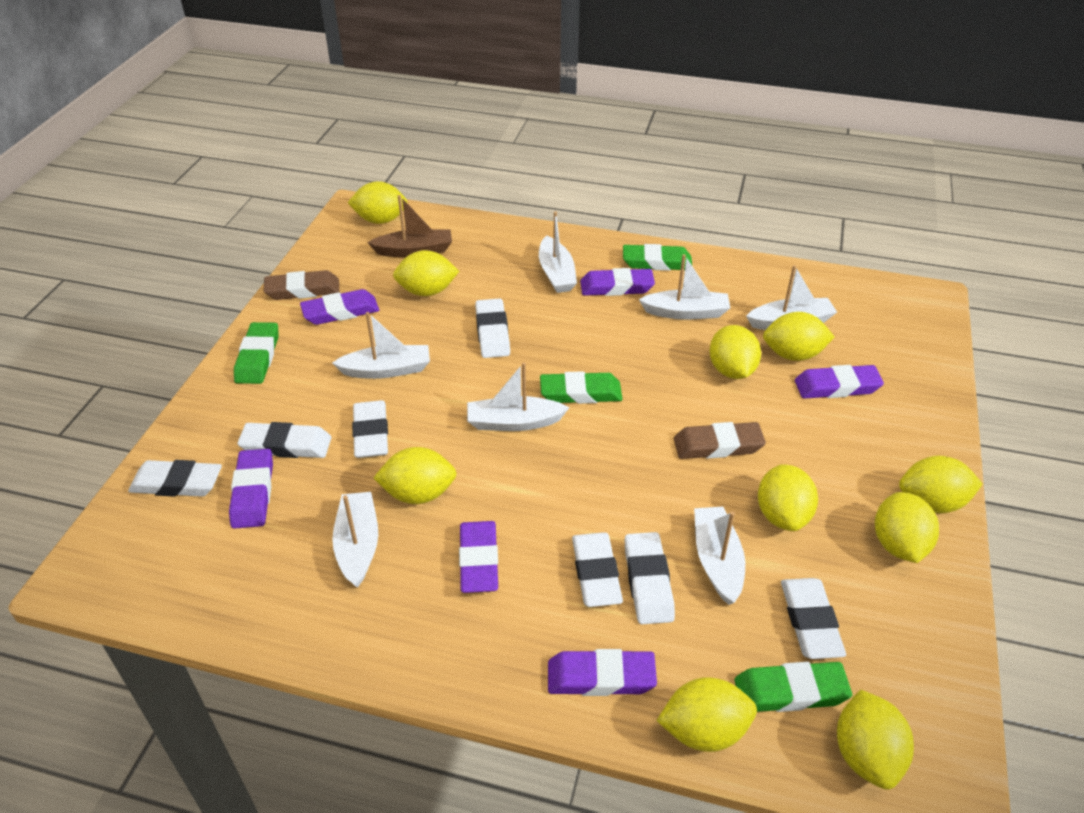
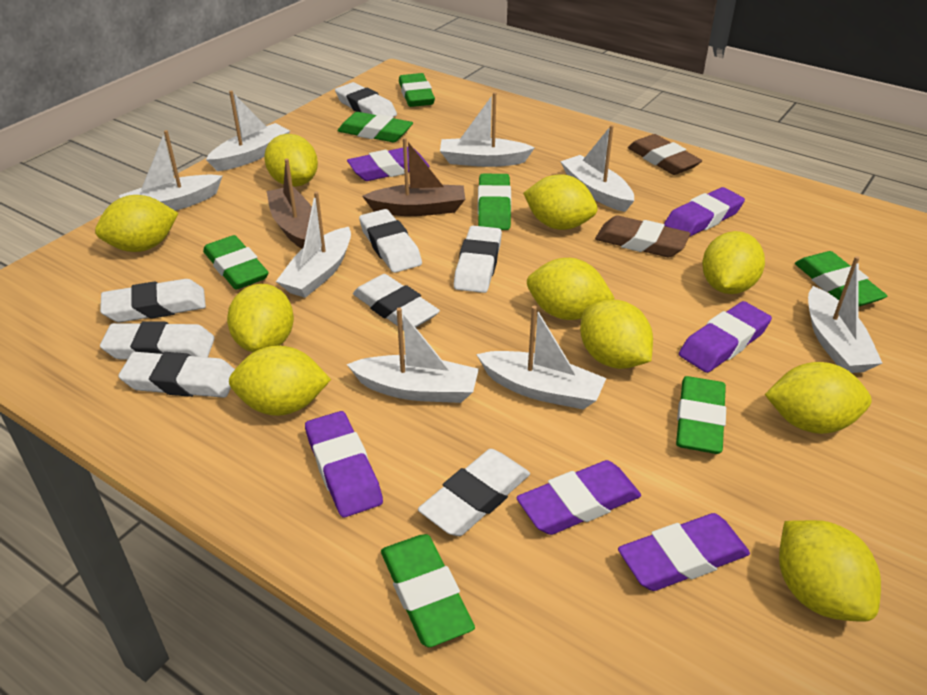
brown boat: [367,195,452,257] = 1 -> [267,159,312,249] [362,137,465,216] = 2
green eraser: [234,322,278,384] [540,371,623,404] [623,244,692,271] [734,662,852,712] = 4 -> [203,235,269,290] [338,112,413,142] [381,534,475,647] [399,73,435,107] [478,174,511,230] [676,376,726,454] [795,251,887,306] = 7
white boat: [332,312,430,379] [332,492,378,588] [467,362,569,431] [539,211,577,293] [639,254,730,319] [694,507,745,605] [746,265,837,330] = 7 -> [119,130,223,211] [206,91,290,171] [276,191,351,298] [347,308,479,403] [440,92,535,167] [476,306,606,409] [560,125,634,212] [808,256,883,373] = 8
white eraser: [128,460,222,497] [238,422,331,458] [352,400,388,458] [475,298,510,358] [572,532,623,607] [625,532,675,624] [781,578,846,659] = 7 -> [100,279,206,322] [100,321,215,360] [118,352,235,398] [335,82,397,117] [353,274,440,330] [359,209,422,273] [418,449,530,536] [454,226,502,293] = 8

